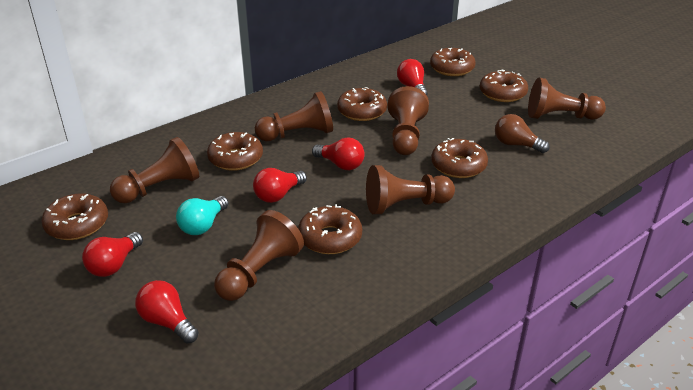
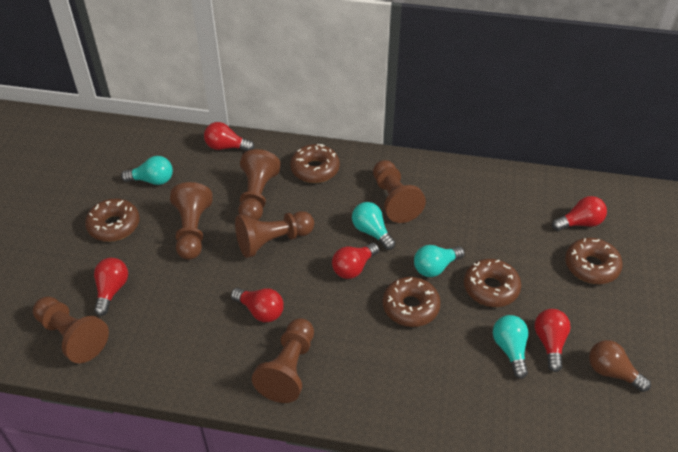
brown donut: [41,193,108,240] [207,132,263,171] [298,204,362,254] [337,87,387,121] [430,48,476,76] [431,138,488,178] [480,70,528,102] = 7 -> [85,199,140,242] [290,144,340,183] [383,277,441,327] [464,259,521,307] [565,238,623,284] = 5
red light bulb: [82,232,143,277] [135,280,199,344] [253,168,307,203] [312,137,365,170] [397,59,428,95] = 5 -> [94,258,128,316] [204,122,255,151] [231,288,284,322] [332,243,379,279] [535,309,571,372] [552,196,607,231] = 6
turquoise light bulb: [176,196,229,235] = 1 -> [121,156,173,185] [352,202,395,250] [414,245,465,277] [493,315,528,379] = 4

